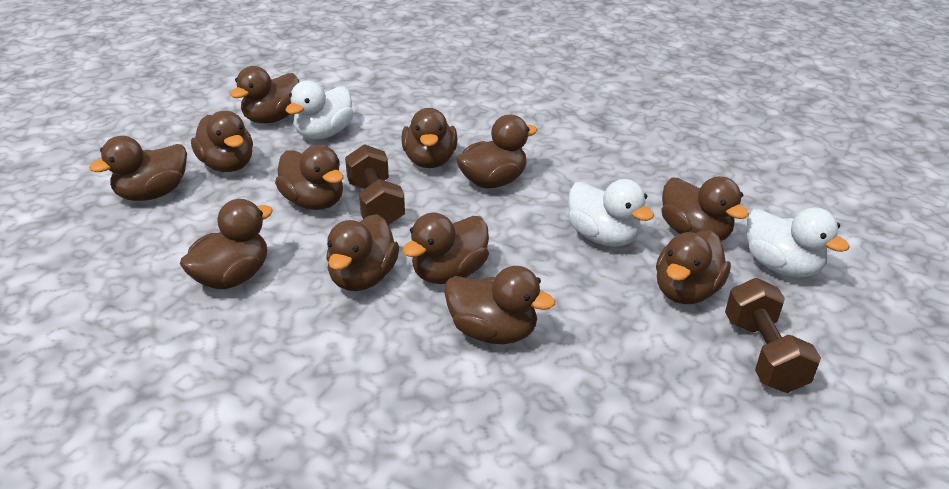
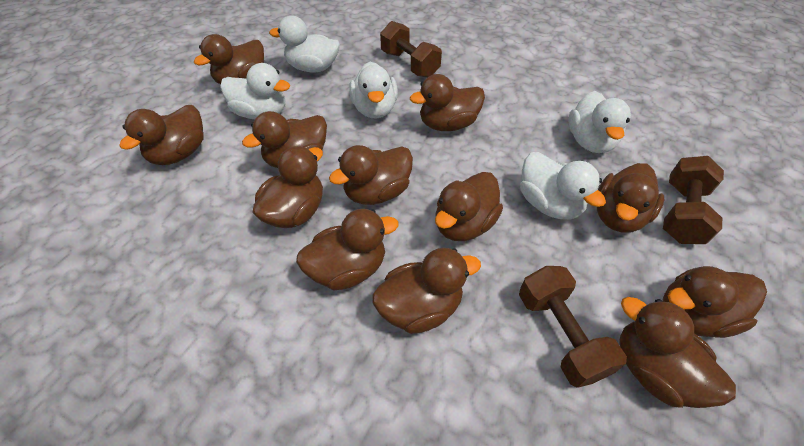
brown dumbbell: [345,144,405,225] [725,278,821,393] = 2 -> [380,21,442,78] [519,266,627,388] [663,156,724,244] = 3
white duck: [285,80,354,139] [568,179,654,247] [746,207,850,277] = 3 -> [220,63,290,119] [269,16,340,72] [349,62,398,119] [520,152,606,219] [568,91,631,153] = 5

